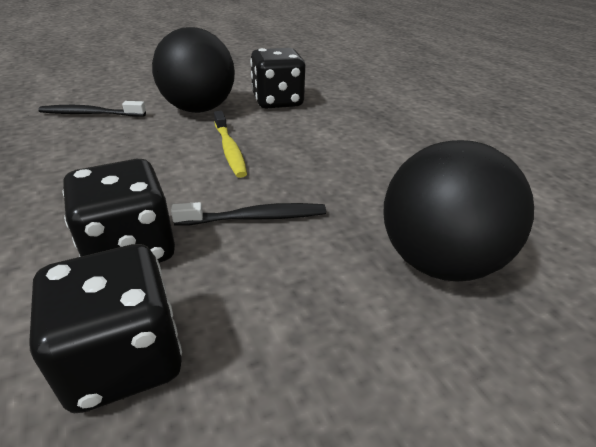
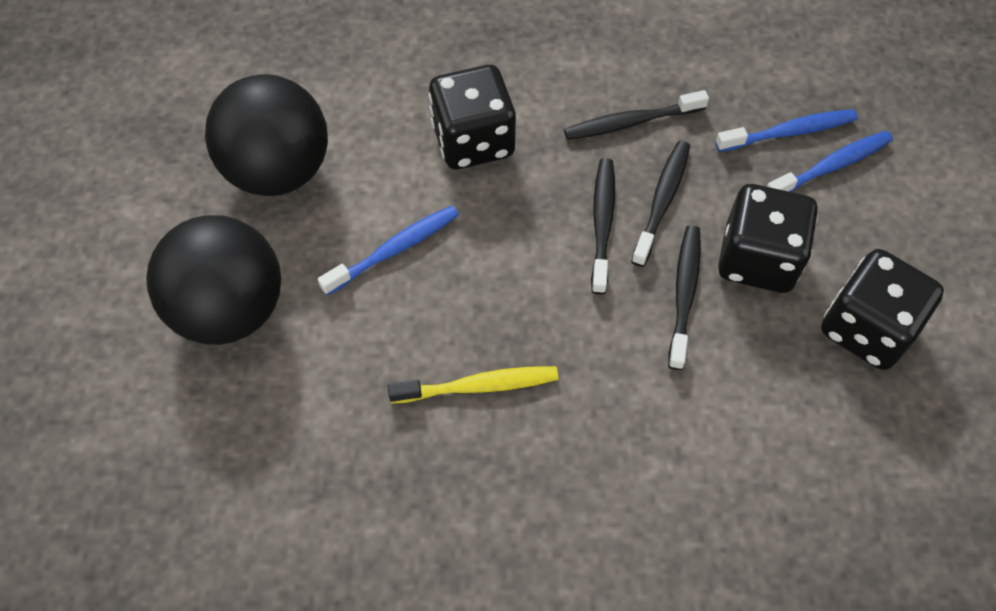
black toothbrush: [38,101,146,117] [171,202,326,226] = 2 -> [564,90,709,140] [591,158,615,295] [631,141,690,267] [668,225,701,370] = 4
blue toothbrush: none = 0 -> [318,206,459,295] [715,109,858,152] [767,131,893,192] = 3

